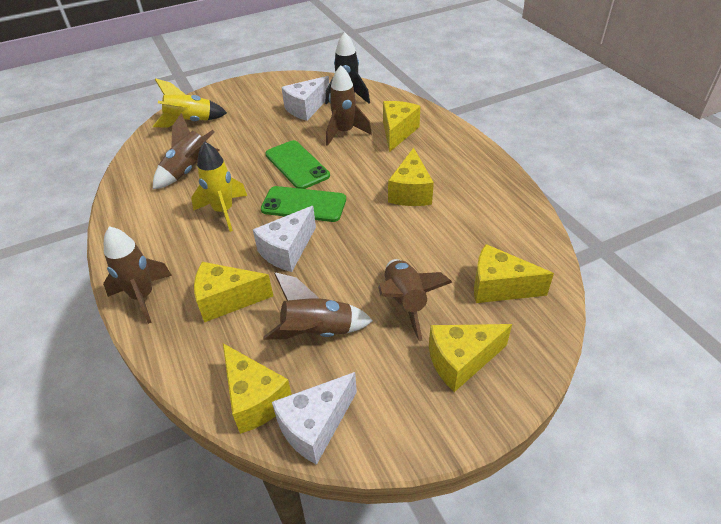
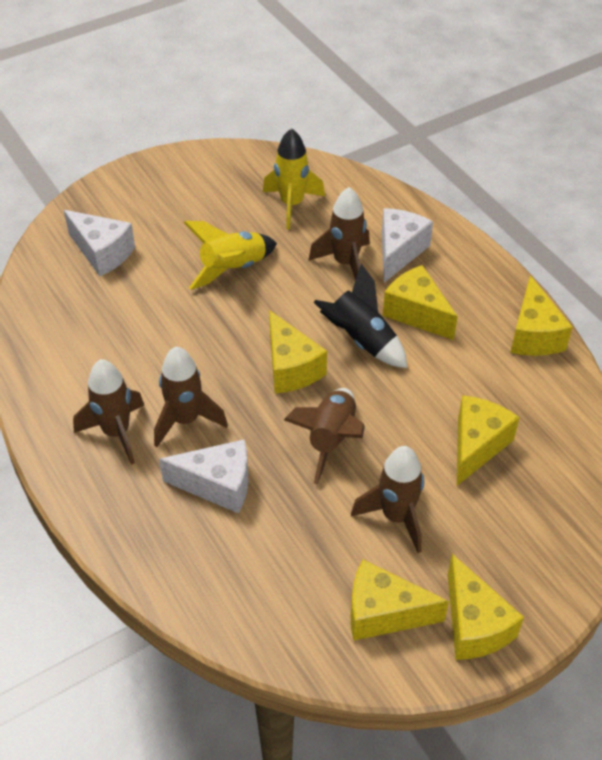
green phone: [261,186,346,222] [265,140,330,189] = 2 -> none = 0

